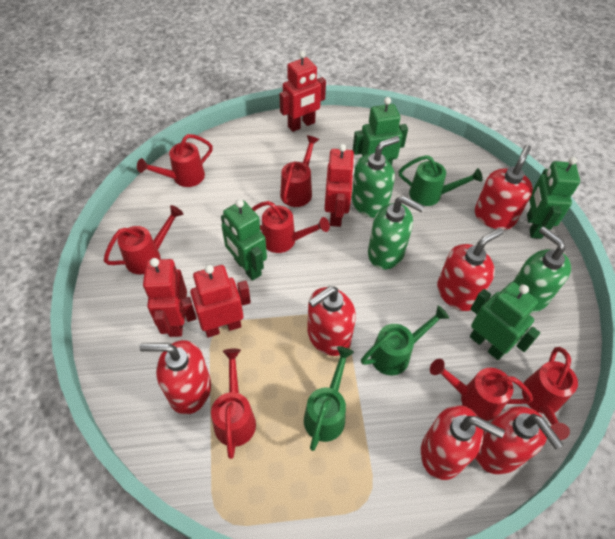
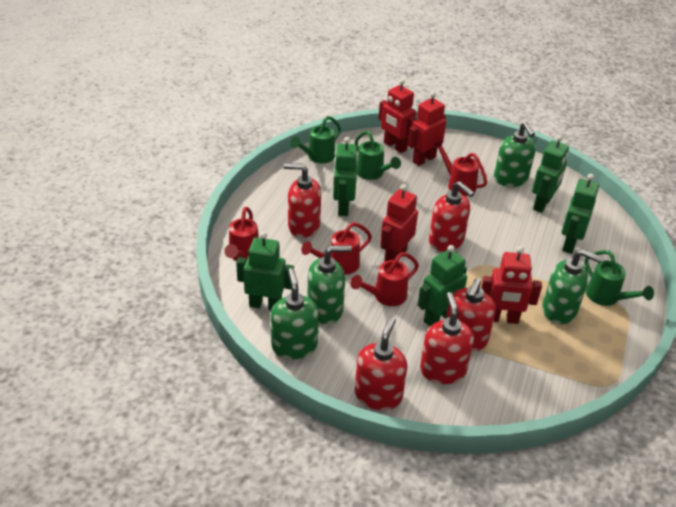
green robot: [221,199,267,281] [353,97,408,166] [470,282,540,360] [527,157,580,239] = 4 -> [236,232,294,310] [333,137,357,216] [418,245,467,327] [532,135,569,213] [561,174,599,254] = 5
green soap dispenser: [351,136,400,218] [368,196,425,269] [513,227,571,313] = 3 -> [271,268,319,359] [307,245,352,324] [494,122,536,187] [542,249,603,324] = 4
red soap dispenser: [139,340,211,415] [307,286,356,356] [421,405,505,480] [437,228,503,311] [475,145,533,230] [475,406,563,475] = 6 -> [284,163,321,238] [355,317,408,410] [420,292,474,384] [429,181,474,252] [446,278,496,352] = 5
red watering can: [104,205,183,275] [137,134,213,187] [211,349,256,459] [252,201,330,253] [280,135,320,207] [430,359,533,421] [522,347,578,440] = 7 -> [224,207,259,261] [301,222,372,275] [350,252,419,306] [433,139,487,196] = 4

